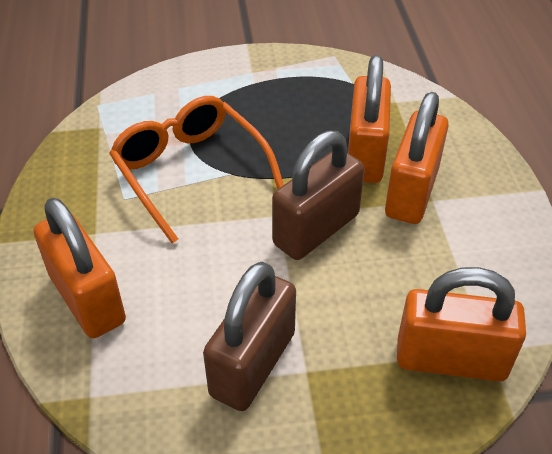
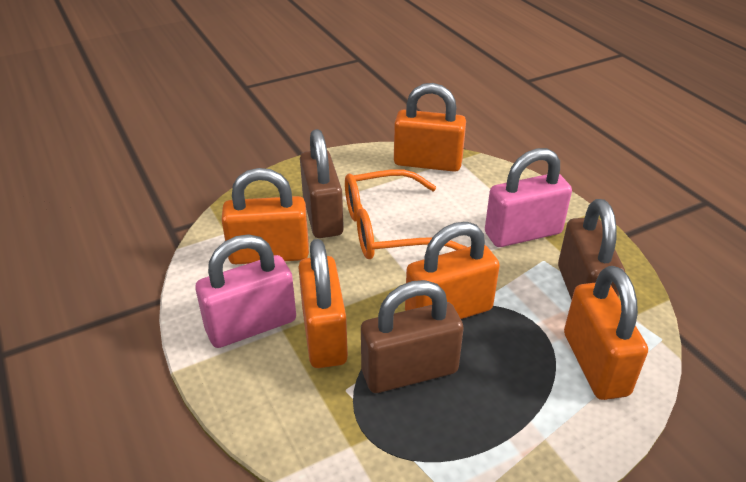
brown padlock: [203,262,296,411] [272,131,365,260] = 2 -> [300,129,344,238] [361,280,464,393] [558,199,625,300] = 3
orange padlock: [33,198,126,338] [348,55,391,183] [385,92,449,224] [397,267,526,382] = 4 -> [221,168,309,264] [298,239,348,368] [394,83,466,172] [405,222,500,319] [564,266,648,400] = 5
pink padlock: none = 0 -> [195,234,296,348] [485,148,572,247] = 2

